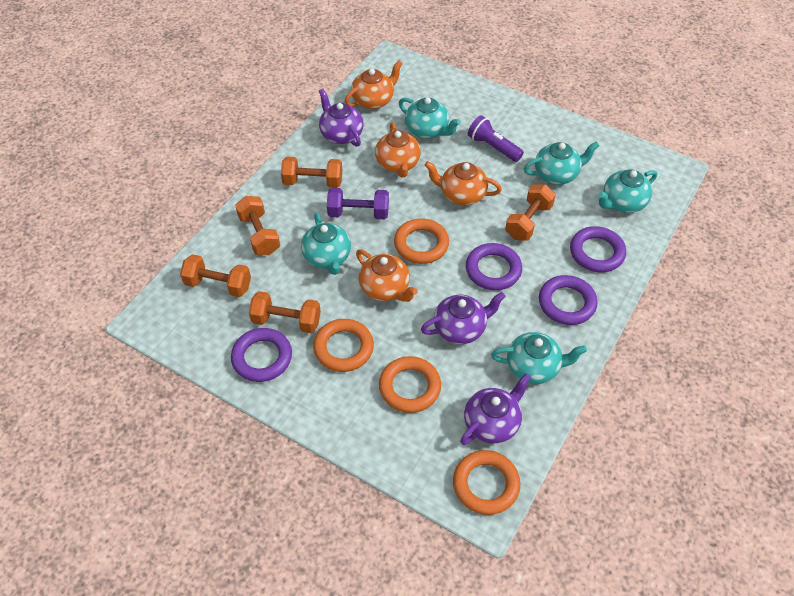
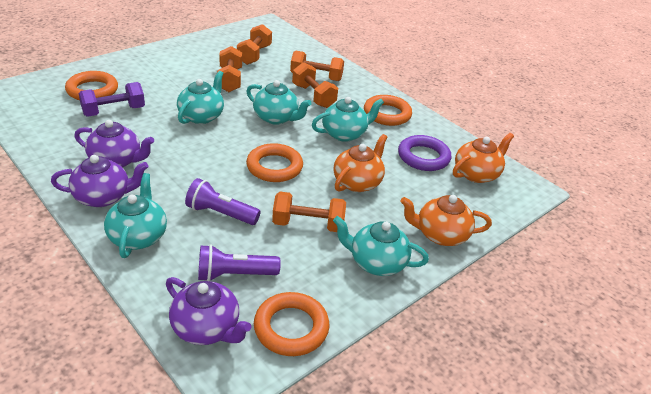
orange teapot: [345,61,403,109] [356,249,418,302] [375,123,421,178] [425,161,502,205] = 4 -> [333,134,387,192] [401,195,492,246] [453,133,514,183] = 3
purple flashlight: [468,115,524,162] = 1 -> [185,178,261,225] [198,245,281,281] = 2
purple ring: [231,328,292,382] [466,243,522,290] [539,275,597,325] [570,226,626,272] = 4 -> [398,135,451,171] = 1

